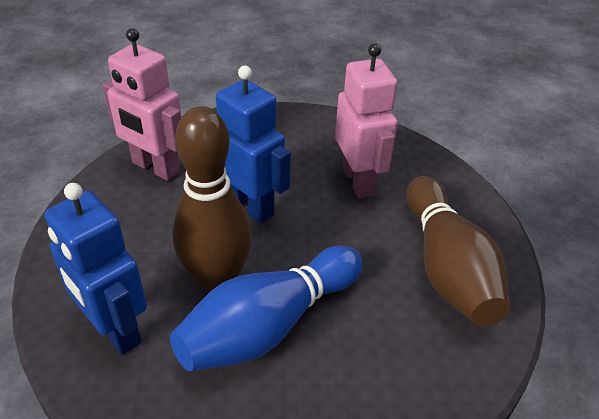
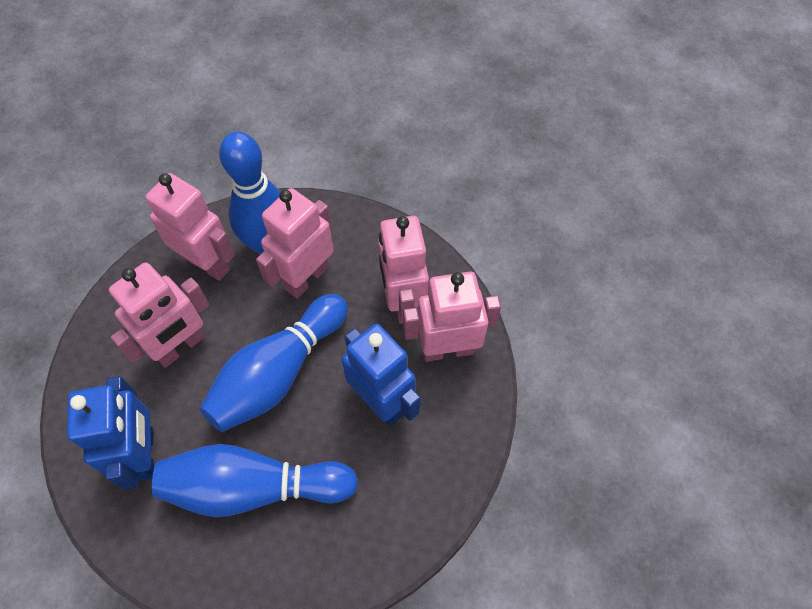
blue bowling pin: [170,245,363,371] = 1 -> [152,444,358,517] [200,294,348,432] [219,132,281,255] = 3
brown bowling pin: [172,106,252,293] [406,176,510,326] = 2 -> none = 0
pink robot: [103,28,182,181] [335,43,398,198] = 2 -> [109,262,209,368] [145,173,235,281] [256,188,334,299] [378,216,429,324] [403,271,501,362] = 5

